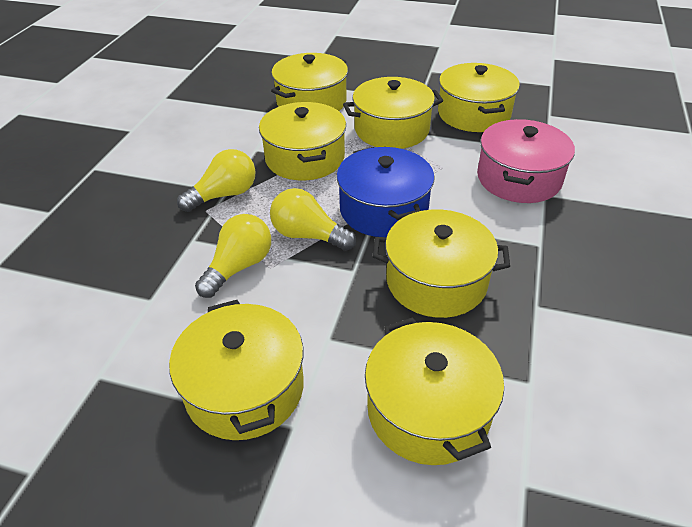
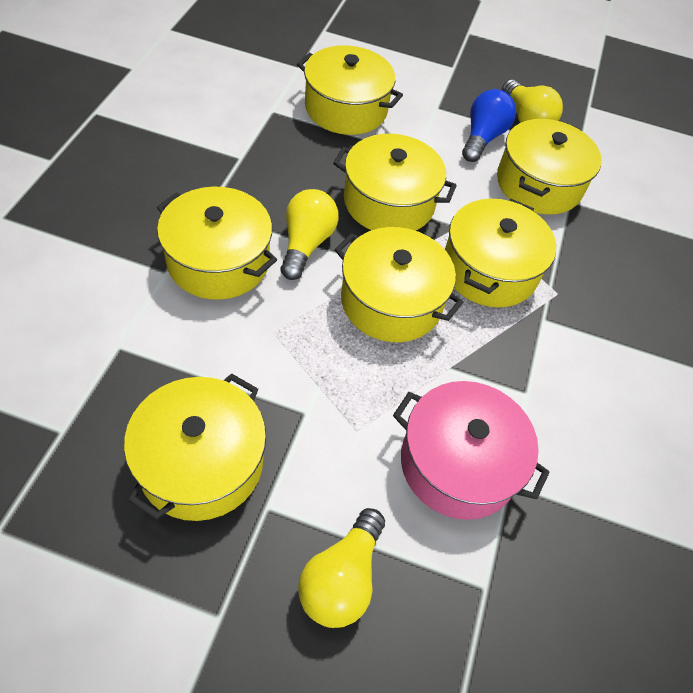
blue light bulb: none = 0 -> [462,89,516,162] = 1
blue pot: [336,147,434,237] = 1 -> none = 0

